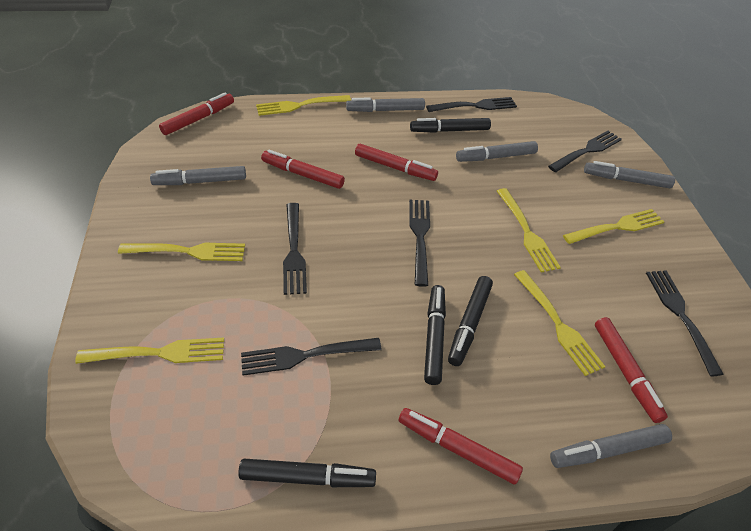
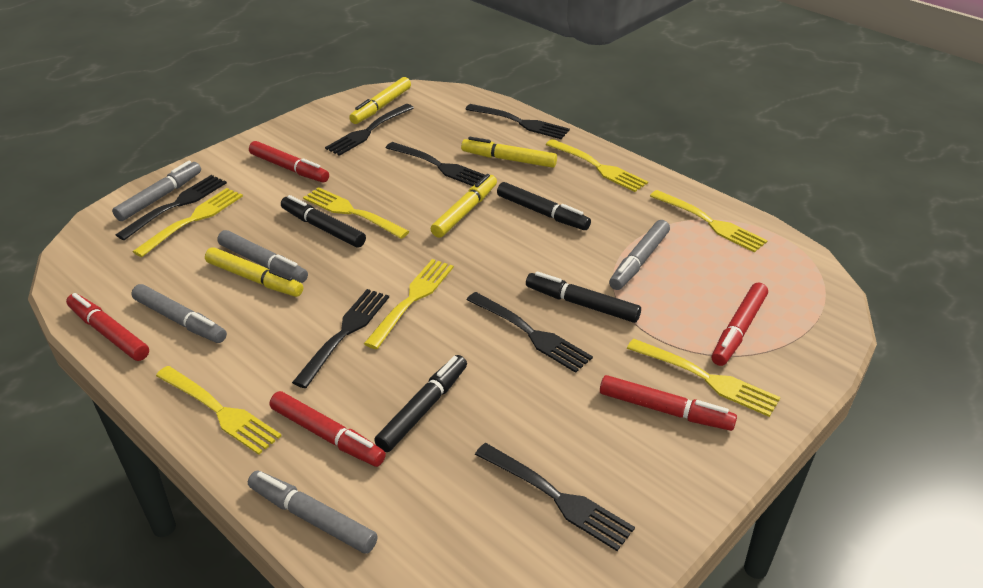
black fork: [241,338,382,376] [283,203,307,295] [409,200,430,287] [426,97,517,112] [548,131,622,172] [646,270,724,376] = 6 -> [116,175,227,240] [292,289,389,388] [325,104,414,156] [386,142,485,186] [465,104,570,139] [467,292,593,373] [475,443,635,551] = 7
yellow fork: [75,338,224,364] [118,243,245,261] [256,95,351,116] [497,188,561,273] [514,270,606,376] [563,209,664,244] = 6 -> [133,188,243,257] [156,366,281,455] [303,187,410,239] [364,259,454,349] [546,139,648,192] [627,339,780,417] [650,190,768,253] = 7
yellow marker: none = 0 -> [205,247,303,297] [349,77,411,124] [431,174,497,238] [461,137,557,168] = 4

